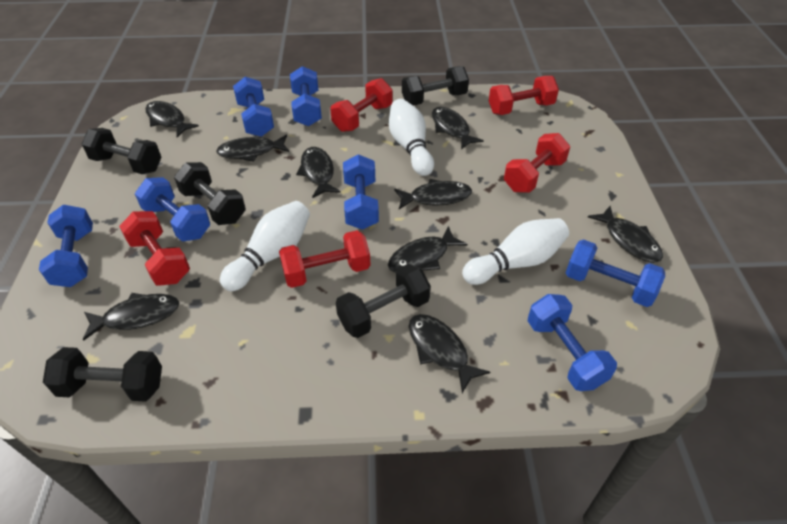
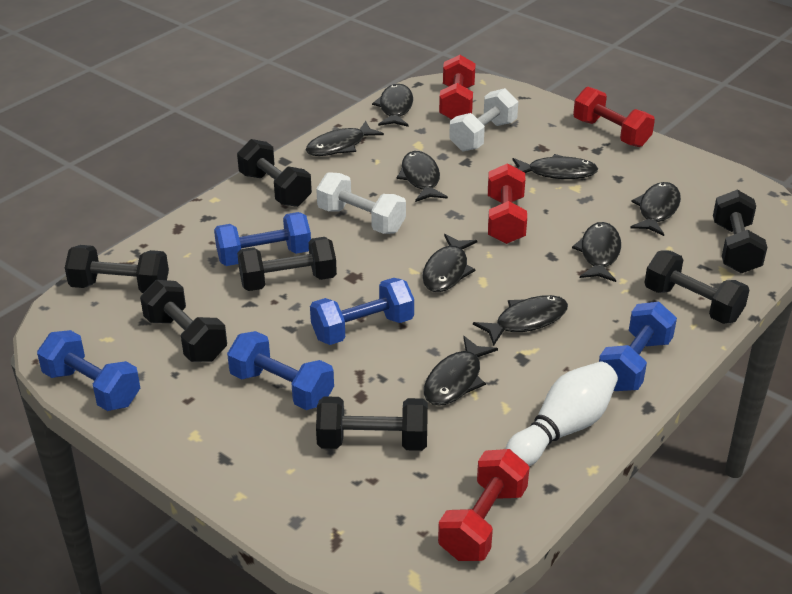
black dumbbell: [43,347,162,402] [82,128,161,174] [174,162,246,225] [336,264,431,338] [402,66,469,106] = 5 -> [65,245,169,293] [140,280,227,362] [237,139,312,207] [237,237,337,291] [316,396,428,451] [644,250,750,324] [713,190,767,273] = 7
blue dumbbell: [39,205,93,287] [135,177,210,242] [233,77,274,137] [290,66,322,126] [343,154,379,230] [528,294,617,391] [566,239,665,307] = 7 -> [37,330,140,411] [214,212,311,266] [227,331,334,410] [310,278,414,345] [599,302,677,391] = 5
red dumbbell: [119,211,190,286] [279,230,371,288] [330,78,393,132] [489,76,559,115] [504,133,570,193] = 5 -> [438,449,530,561] [439,55,476,119] [488,163,527,244] [573,87,655,147] = 4
white bowling pin: [220,201,310,291] [389,99,434,176] [462,218,569,285] = 3 -> [506,361,618,466] = 1
white dumbbell: none = 0 -> [316,172,406,234] [449,88,518,151] = 2

